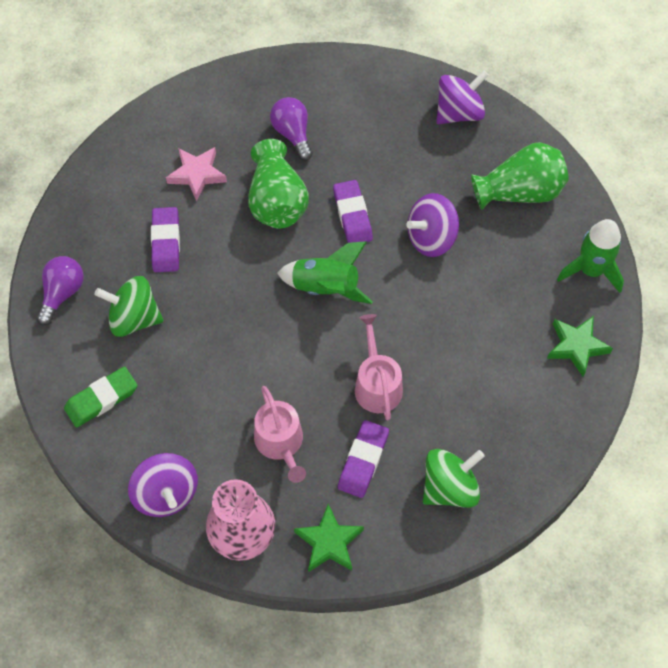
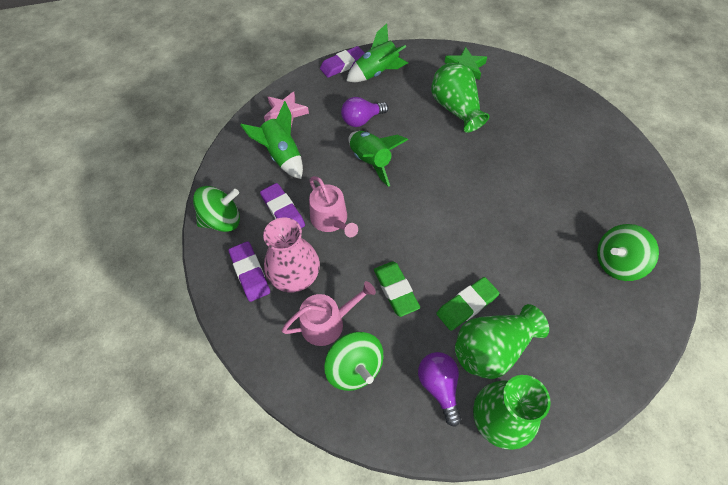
green eraser: [64,366,138,427] = 1 -> [374,261,420,317] [436,277,499,331] = 2
green rocket: [277,241,373,304] [557,219,624,293] = 2 -> [240,101,303,179] [346,23,408,82] [348,131,408,187] = 3
green spinning top: [95,276,163,337] [423,449,485,508] = 2 -> [193,186,240,232] [324,332,383,391] [597,224,659,281] = 3
green star: [294,504,364,572] [547,316,613,377] = 2 -> [444,47,487,80] = 1
green vase: [248,139,309,228] [471,142,569,210] = 2 -> [431,63,489,132] [455,304,549,379] [473,375,551,450] = 3
purple spinning top: [128,453,198,517] [406,193,459,257] [436,70,489,124] = 3 -> none = 0

